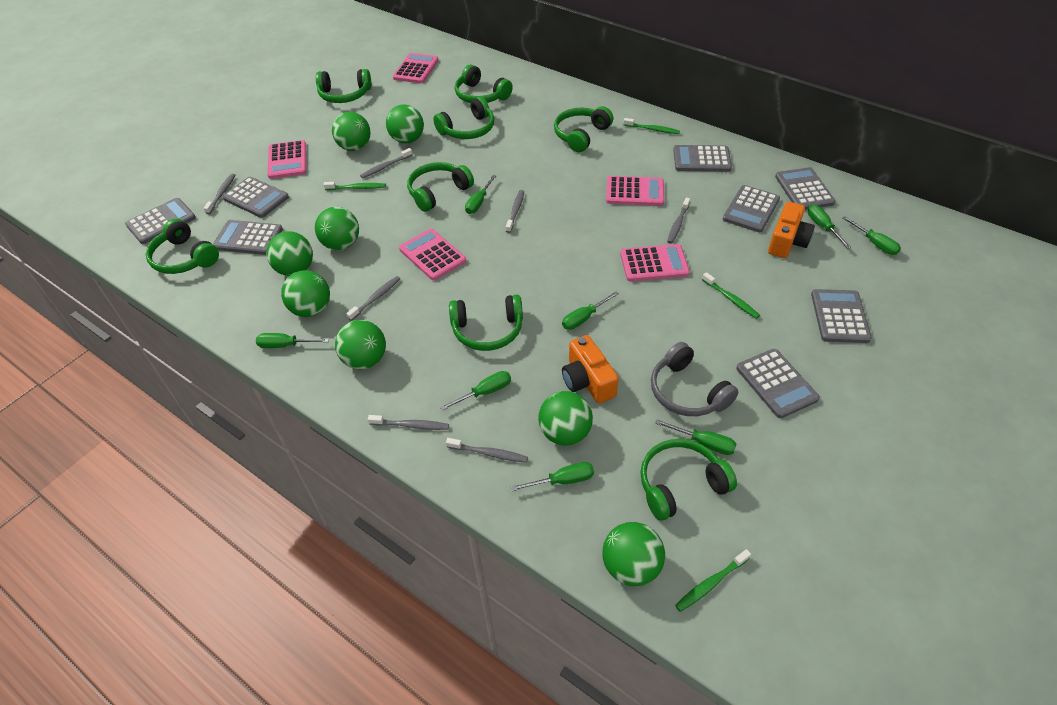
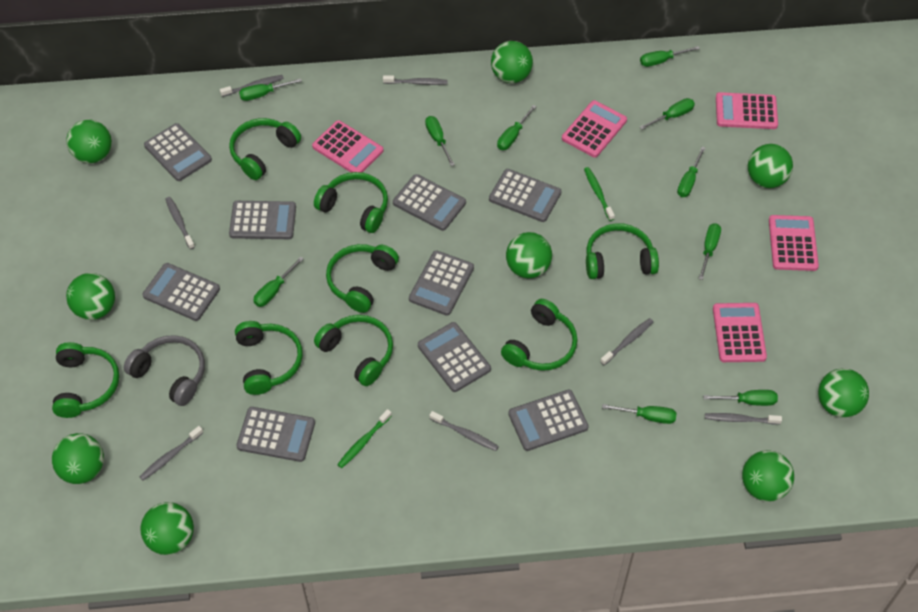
green ball: [266,231,313,276] [281,270,330,317] [315,207,359,250] [332,112,371,151] [335,320,386,369] [386,104,424,144] [538,391,593,446] [602,522,665,586] = 8 -> [52,433,104,484] [66,119,112,163] [66,273,115,320] [140,502,194,555] [491,41,533,83] [506,232,552,278] [742,450,794,502] [748,144,793,188] [818,368,869,418] = 9
green screwdriver: [256,333,329,348] [440,371,511,411] [465,175,496,214] [511,462,594,491] [562,291,619,330] [655,419,737,455] [808,205,851,248] [842,216,901,255] = 8 -> [239,78,302,101] [253,257,304,307] [425,116,455,166] [497,105,537,150] [602,404,676,424] [640,46,700,67] [640,98,695,130] [677,147,705,197] [699,223,721,280] [703,390,778,406] = 10
green toothbrush: [324,182,386,190] [623,118,680,134] [675,549,751,612] [702,272,760,319] = 4 -> [337,409,392,468] [584,167,615,221] = 2
grey calculator: [125,198,196,244] [213,220,283,255] [223,177,289,218] [673,145,732,172] [723,185,780,232] [736,349,820,418] [775,167,835,210] [811,289,872,343] = 8 -> [143,263,220,321] [144,123,212,181] [229,201,296,239] [236,407,315,462] [393,174,466,231] [409,250,474,316] [418,322,491,392] [489,169,561,222] [508,390,589,451] = 9
orange camera: [562,335,619,403] [768,202,815,258] = 2 -> none = 0

